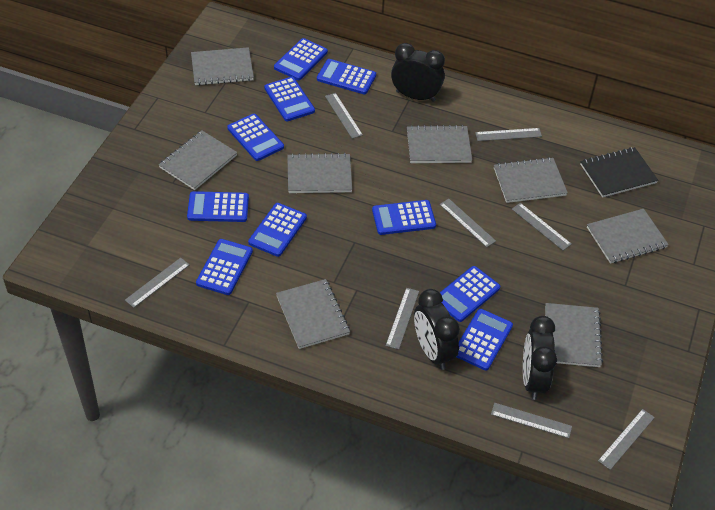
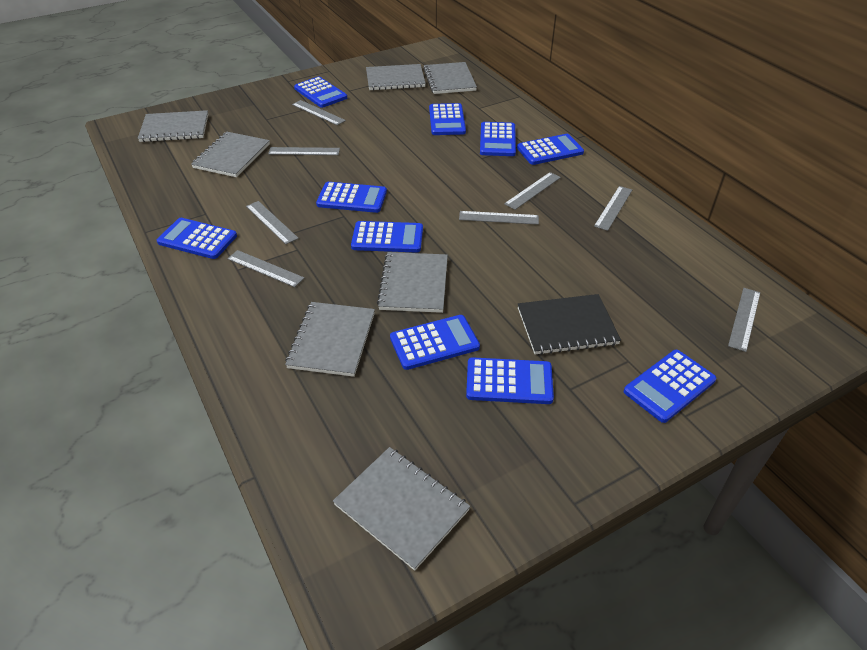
black clock: [391,43,445,102] [414,289,460,370] [523,316,557,400] = 3 -> none = 0
grey notebook: [159,130,237,190] [191,47,254,85] [276,279,350,349] [287,153,352,193] [407,125,472,163] [494,157,568,203] [545,303,603,367] [587,209,669,264] = 8 -> [138,110,208,142] [191,132,270,177] [285,302,375,377] [333,447,470,571] [366,64,426,91] [377,252,448,313] [423,62,477,94] = 7

